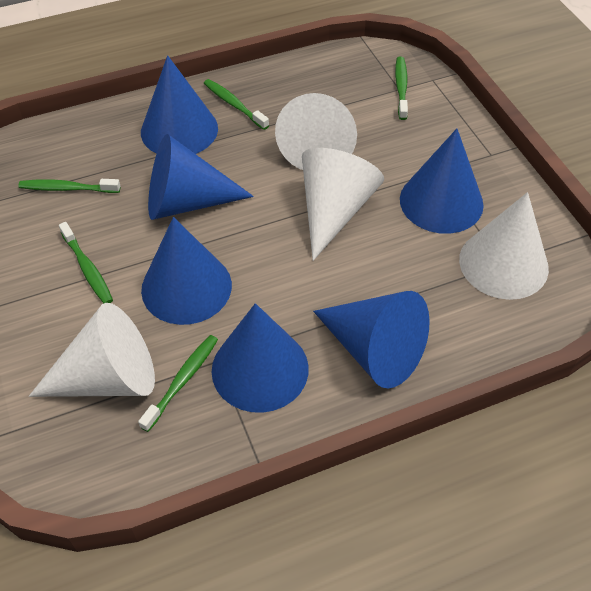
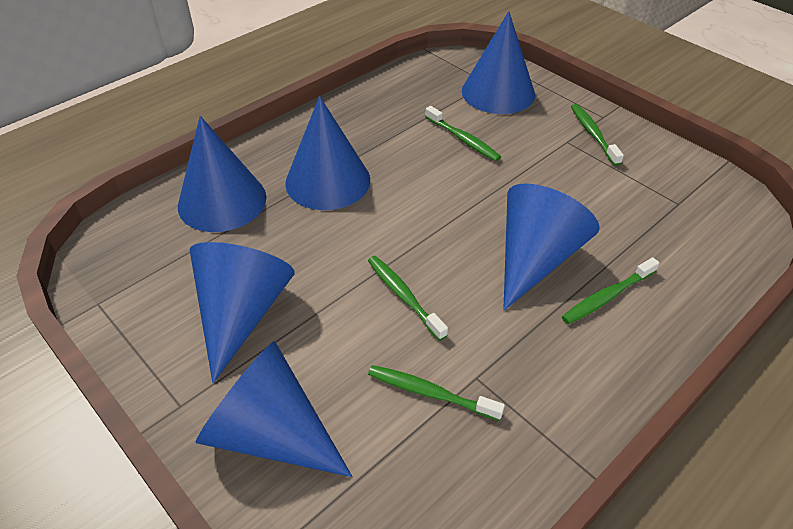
white cone: [29,303,155,397] [275,93,357,170] [302,148,384,261] [459,192,549,300] = 4 -> none = 0

